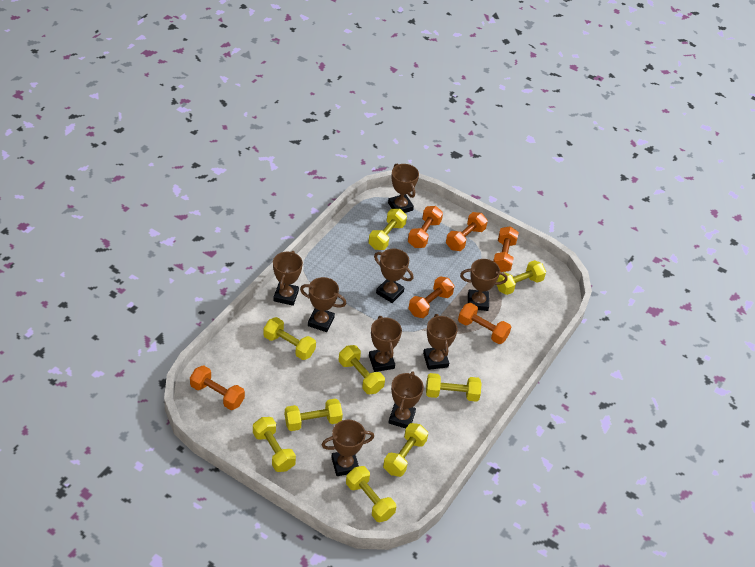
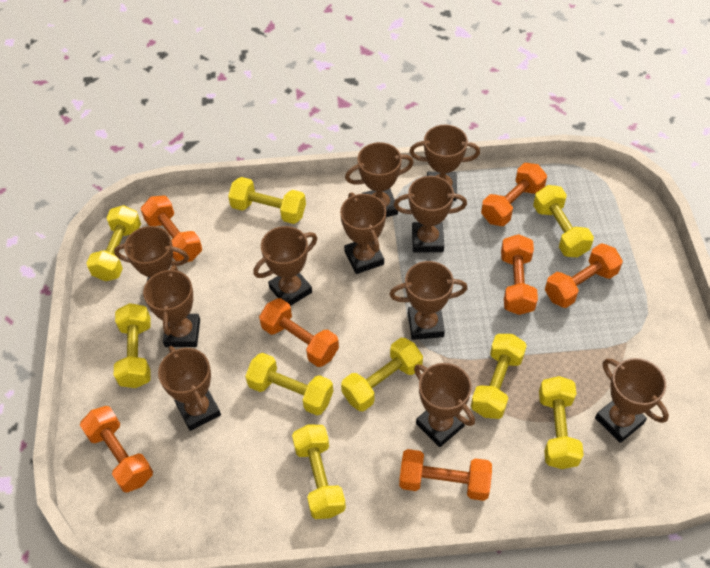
brown trophy: [273,251,303,306] [300,277,346,332] [322,420,374,476] [369,316,402,372] [374,249,413,303] [388,164,419,213] [388,371,424,428] [423,314,458,370] [460,259,508,311] = 9 -> [114,226,189,297] [143,265,200,347] [158,346,221,431] [253,226,317,306] [340,193,386,274] [345,142,414,217] [389,261,467,340] [394,176,467,253] [409,125,480,201] [414,363,475,447] [595,358,669,443] = 11
orange dumbbell: [190,365,245,410] [408,206,443,248] [408,276,454,318] [446,212,488,251] [458,303,511,344] [493,226,519,272] = 6 -> [80,406,153,493] [141,196,202,262] [259,298,339,367] [399,449,492,501] [481,163,547,226] [501,234,538,315] [545,244,623,308] = 7

